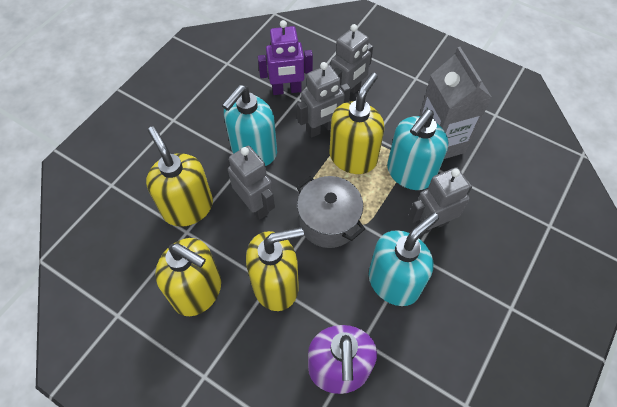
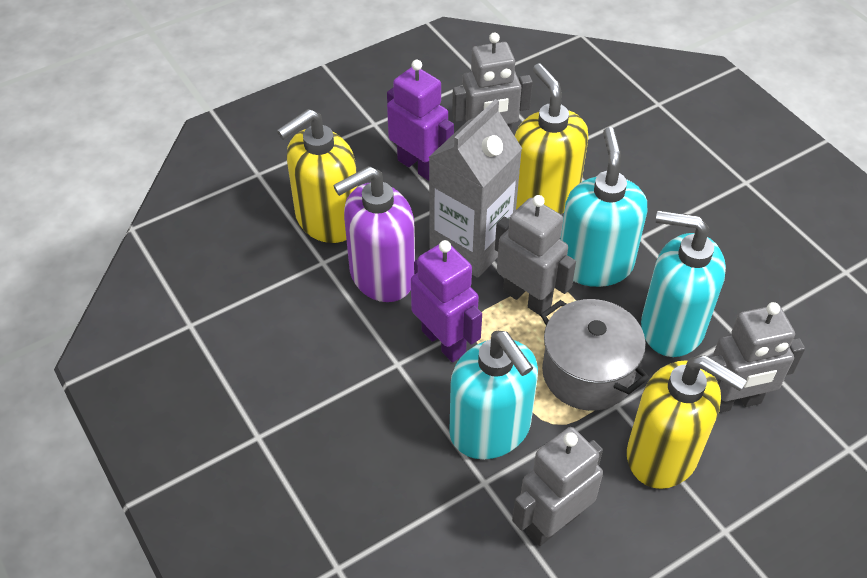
purple robot: [258,20,313,95] = 1 -> [387,60,454,181] [411,240,482,362] = 2
yellow soap dispenser: [146,126,213,227] [155,238,221,316] [246,227,304,311] [329,73,384,174] = 4 -> [277,109,358,243] [515,64,588,214] [627,355,747,489] = 3

